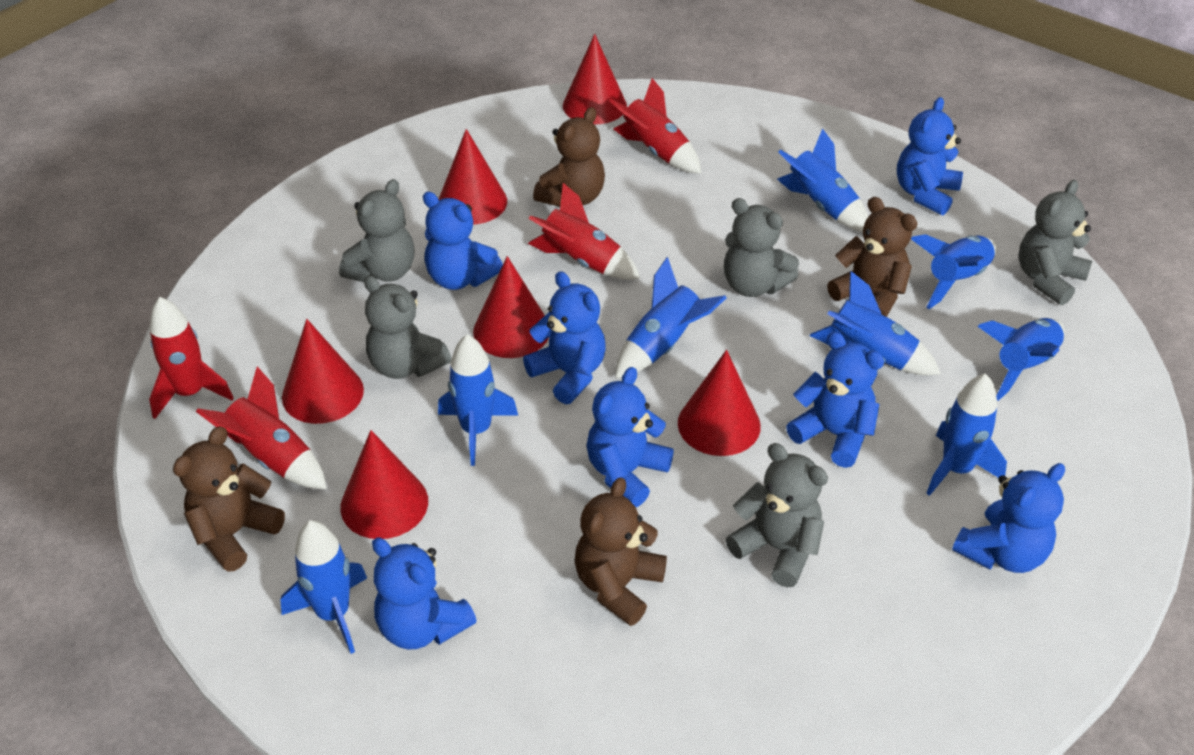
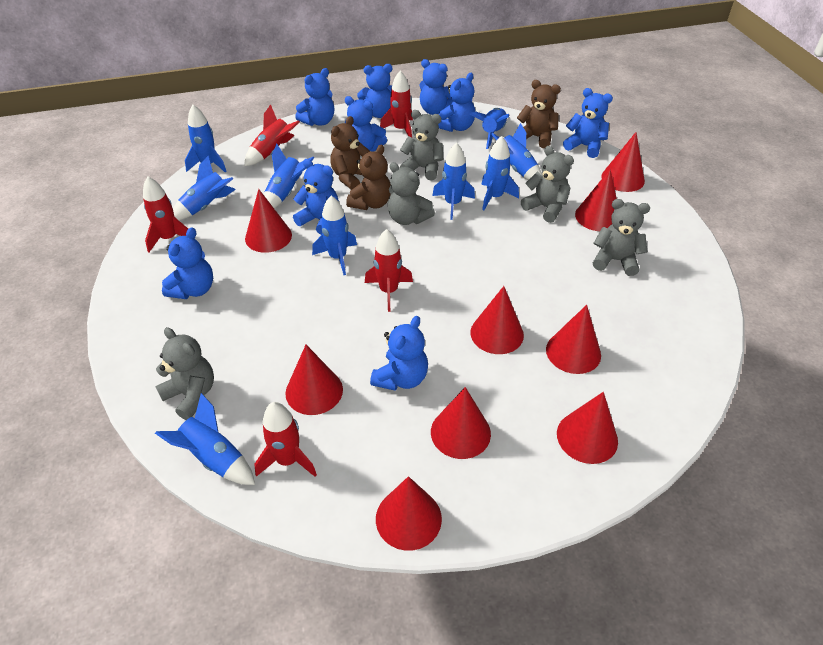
blue rocket: [281,520,367,654] [438,334,518,466] [615,257,727,378] [777,128,868,232] [809,271,941,375] [911,234,997,309] [926,373,1007,496] [977,318,1065,401] = 8 -> [155,393,255,485] [173,156,236,220] [185,105,227,173] [264,144,314,209] [312,196,357,275] [432,142,475,220] [470,108,510,149] [481,136,519,210] [491,123,542,180] = 9
blue teddy bear: [372,538,477,650] [423,192,503,290] [523,271,606,404] [586,367,674,507] [786,332,884,468] [897,97,963,215] [952,463,1065,573] = 7 -> [162,227,213,299] [293,159,339,235] [295,68,334,126] [345,96,387,151] [357,64,392,118] [370,316,428,391] [419,59,453,115] [438,73,475,132] [563,88,613,158] = 9
brown teddy bear: [173,426,285,572] [533,107,605,207] [575,477,667,626] [827,197,918,317] = 4 -> [330,116,370,190] [346,144,391,210] [517,80,561,148] = 3
red cone: [282,319,364,424] [340,430,428,539] [438,129,507,225] [473,256,549,358] [563,34,627,124] [678,350,761,456] = 6 -> [245,189,292,253] [285,345,343,415] [376,476,442,551] [431,387,491,459] [470,286,524,354] [546,305,601,374] [557,392,618,464] [575,169,617,231] [601,132,645,192] = 9
red rocket: [149,297,233,419] [196,367,327,489] [528,183,641,280] [609,78,702,174] = 4 -> [143,177,188,252] [244,104,300,166] [254,402,317,477] [365,229,413,312] [380,71,413,138] = 5

